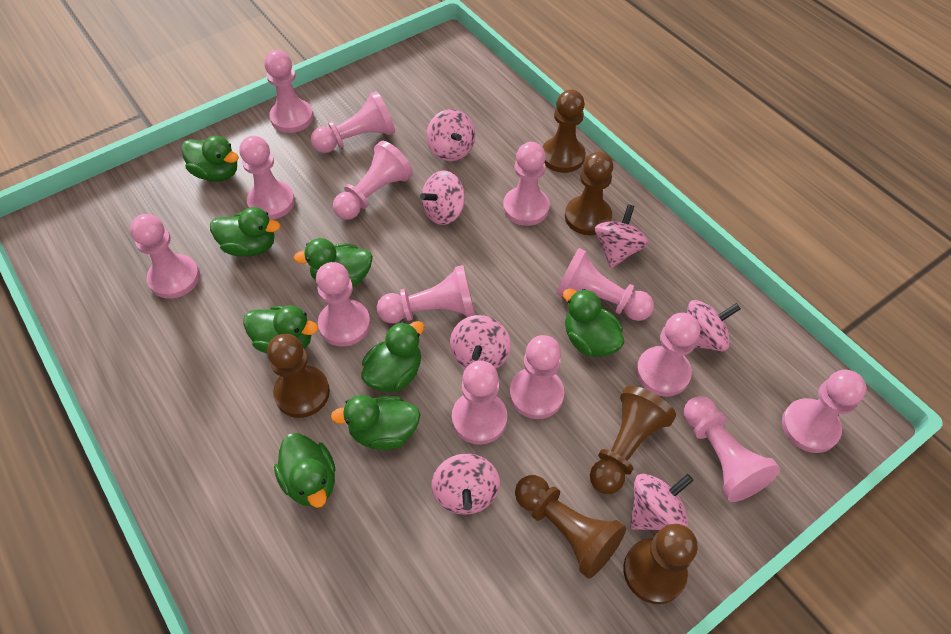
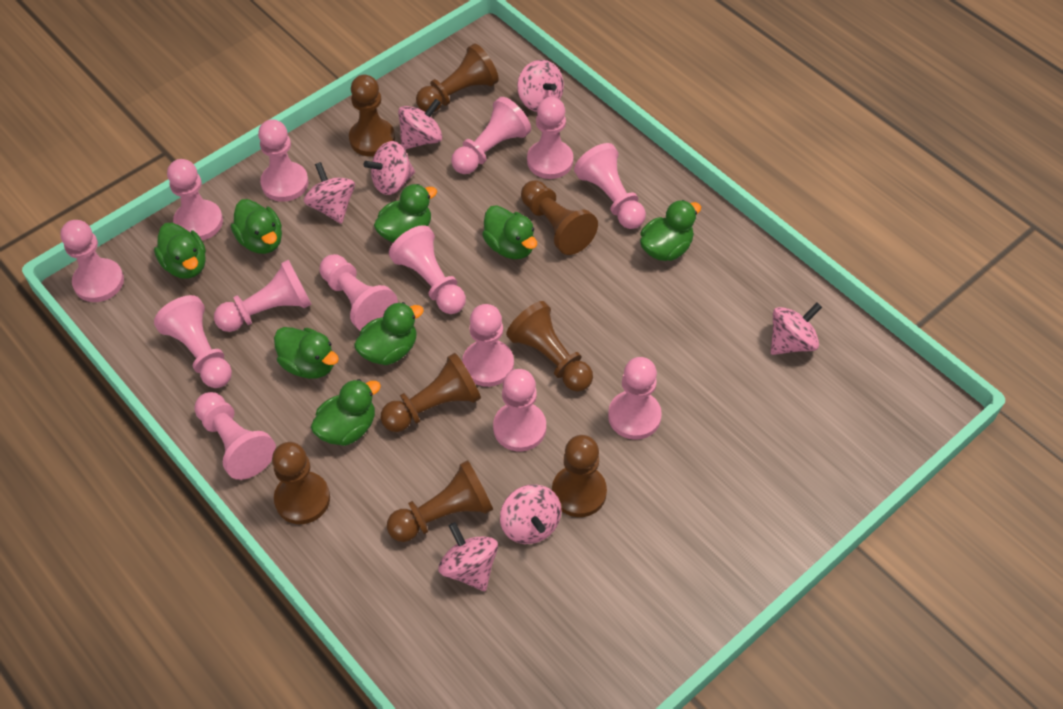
brown pawn: [267,334,330,418] [515,475,626,579] [542,90,586,173] [565,151,613,235] [590,386,676,494] [623,524,698,604] = 6 -> [272,442,330,524] [349,75,395,157] [381,353,481,432] [387,460,493,542] [416,43,499,112] [506,301,593,392] [521,180,598,255] [552,435,607,517] = 8

